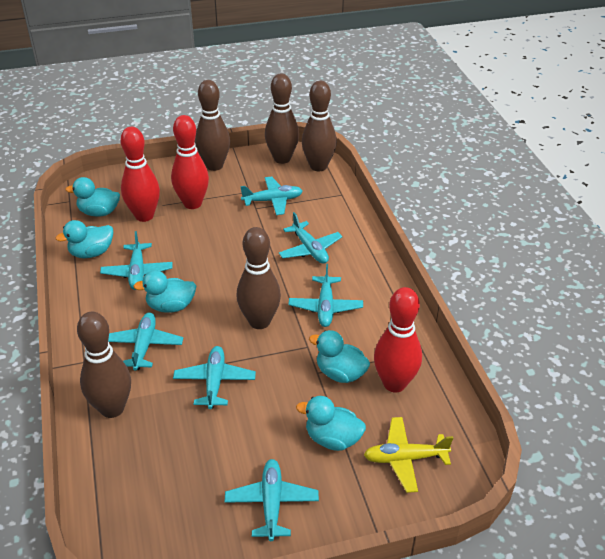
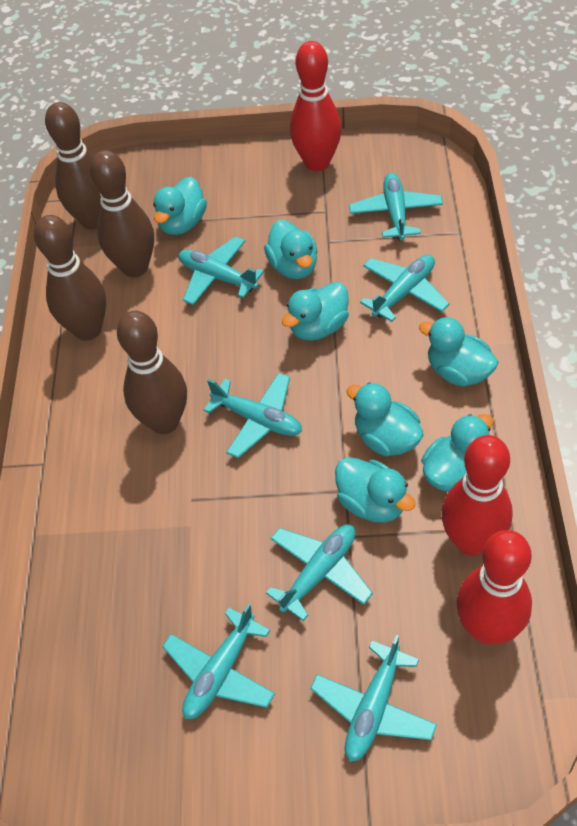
brown bowling pin: [77,312,131,418] [195,80,230,171] [237,227,281,329] [265,73,299,164] [302,81,337,171] = 5 -> [34,215,106,341] [45,102,101,229] [90,150,154,277] [117,311,187,434] = 4
turquoise duck: [56,220,113,258] [65,177,120,217] [133,270,196,313] [296,396,366,451] [309,330,370,383] = 5 -> [153,177,207,235] [264,220,318,279] [282,282,349,341] [335,457,416,523] [347,382,423,456] [419,317,498,386] [421,414,493,492] = 7
yellow plane: [364,417,453,493] = 1 -> none = 0

